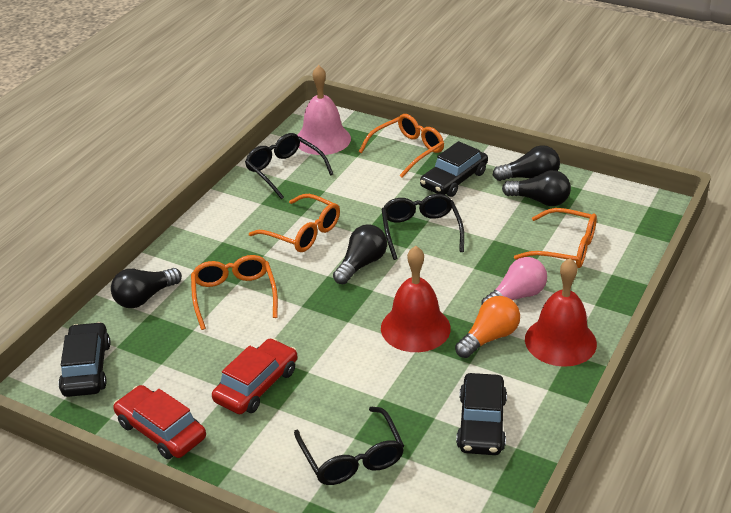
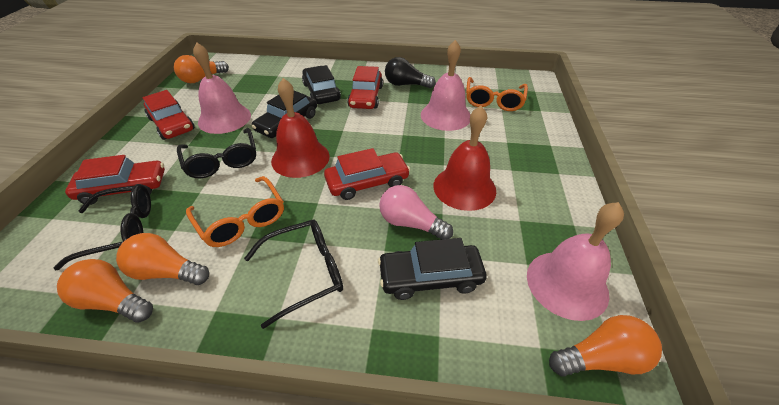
black light bulb: [111,268,182,308] [333,224,387,284] [493,145,560,181] [502,170,571,206] = 4 -> [385,57,436,88] = 1
orange glasses: [191,255,278,330] [249,194,340,252] [359,114,444,178] [514,208,597,268] = 4 -> [186,176,284,247] [466,77,528,111] = 2
orange light bulb: [455,296,520,358] = 1 -> [57,259,153,323] [116,233,209,285] [174,55,229,83] [549,315,662,377] = 4
pink bell: [297,65,351,155] = 1 -> [193,42,251,134] [421,40,470,131] [527,202,624,321] = 3
red car: [113,385,206,459] [212,338,297,414] = 2 -> [65,155,165,205] [143,90,195,140] [324,148,410,200] [347,66,383,109] = 4

